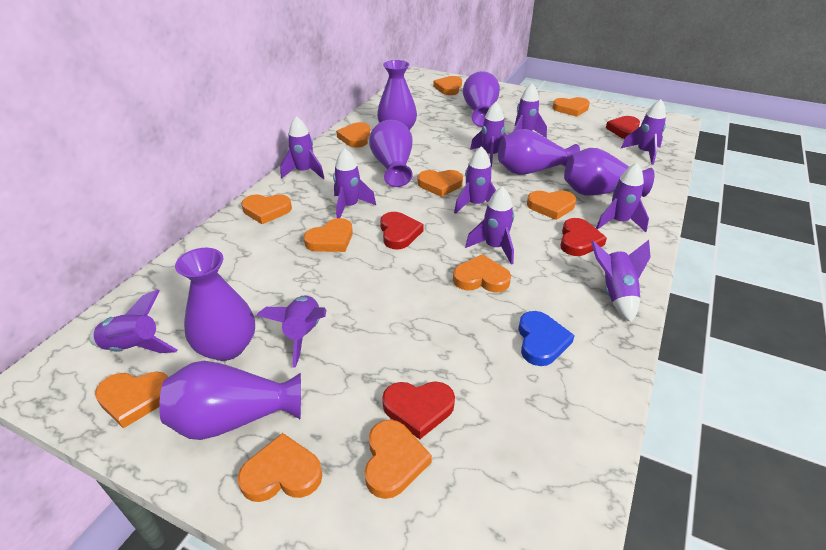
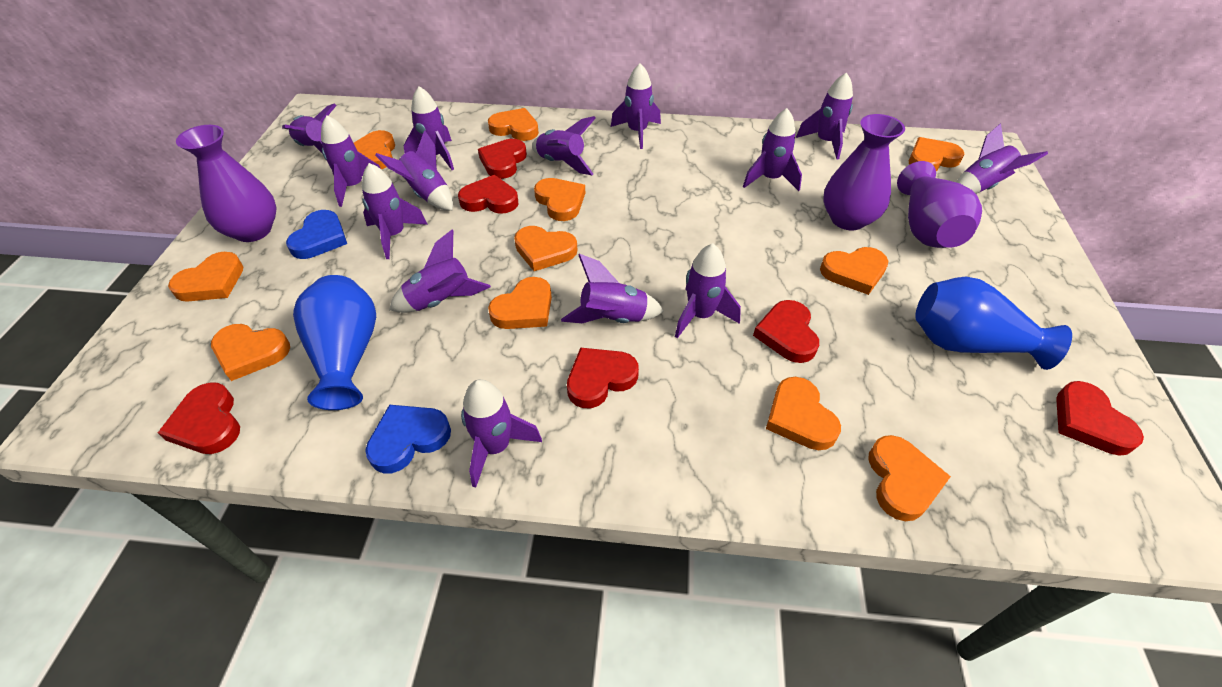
blue heart: [518,311,575,366] = 1 -> [286,210,347,259] [365,405,451,473] = 2
blue vase: none = 0 -> [293,275,376,410] [915,276,1072,370] = 2
purple rocket: [89,290,178,353] [256,295,326,367] [280,116,324,179] [333,148,376,218] [454,146,496,214] [465,186,514,265] [470,102,506,168] [513,83,547,138] [591,240,651,322] [596,163,649,232] [621,99,666,165] = 11 -> [282,104,337,154] [321,115,381,207] [362,163,428,259] [375,130,453,211] [389,230,491,313] [404,86,454,170] [461,379,542,488] [532,116,596,175] [561,254,664,323] [611,63,661,149] [675,243,741,338] [743,108,802,191] [796,72,853,159] [956,123,1048,194] = 14
purple vase: [159,361,301,440] [175,248,255,361] [369,120,413,187] [377,60,417,130] [463,71,500,127] [498,129,580,175] [564,148,655,197] = 7 -> [176,125,276,242] [823,114,905,230] [897,161,982,248] = 3
red heart: [380,212,424,249] [382,381,455,439] [560,218,607,256] [606,116,640,139] = 4 -> [158,382,240,454] [458,175,518,214] [478,139,527,179] [567,347,639,408] [753,300,819,363] [1056,381,1144,456] = 6

